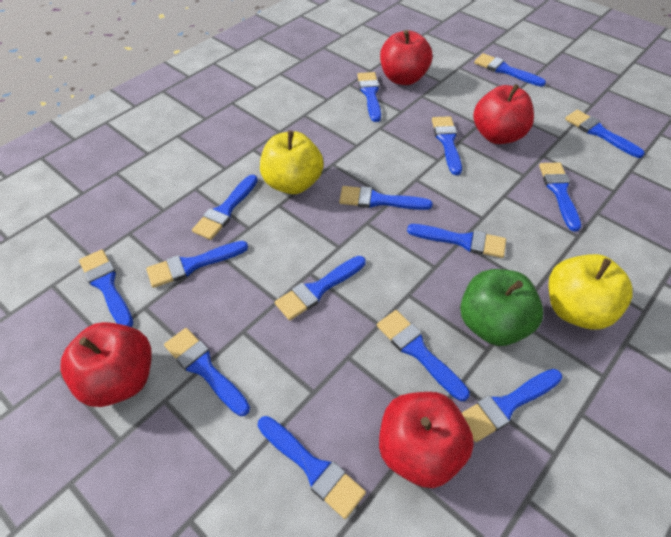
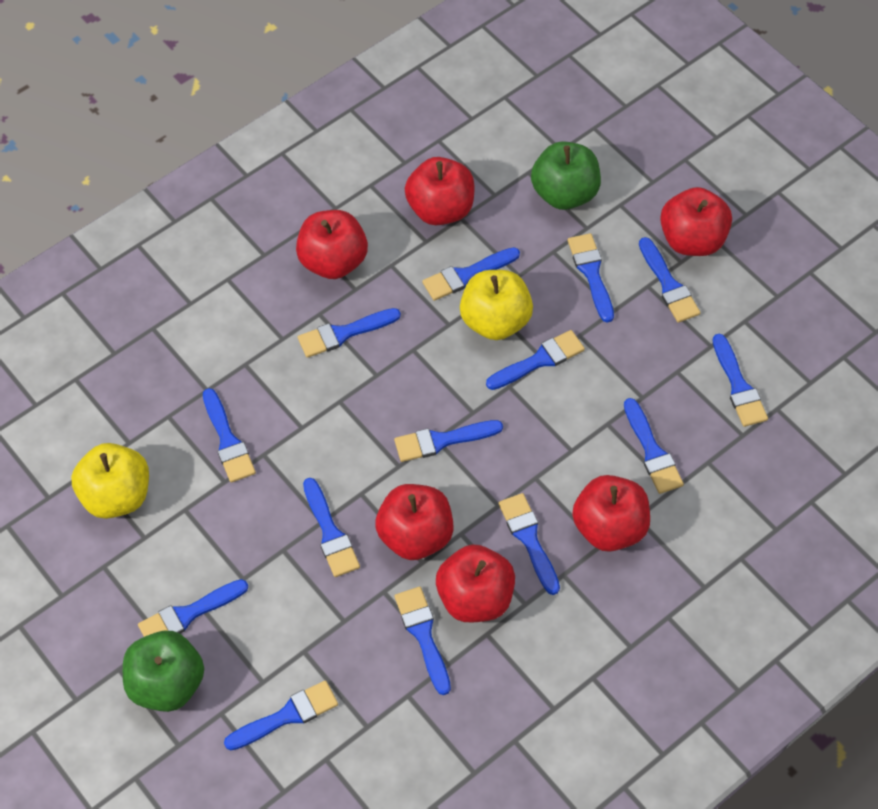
blue brush: [79,249,133,327] [146,241,248,288] [164,328,250,416] [192,175,258,240] [258,416,366,519] [275,256,366,320] [339,186,433,210] [357,72,381,122] [377,310,470,401] [407,224,506,258] [432,116,462,175] [462,369,562,442] [474,53,546,87] [539,162,581,231] [565,110,645,158] = 15 -> [138,579,248,637] [203,388,256,482] [224,680,338,750] [298,308,401,358] [303,478,360,577] [394,420,503,462] [395,587,451,695] [422,247,520,301] [486,330,585,390] [498,493,560,595] [568,233,614,323] [624,398,684,494] [639,237,700,323] [713,334,768,427] = 14
green apple: [460,269,543,346] = 1 -> [123,631,204,712] [531,141,601,210] = 2
red apple: [61,322,152,407] [379,392,474,488] [380,30,432,85] [473,84,534,144] = 4 -> [296,210,368,279] [375,484,454,560] [405,157,475,225] [436,544,515,622] [572,475,650,552] [660,187,732,256] = 6

